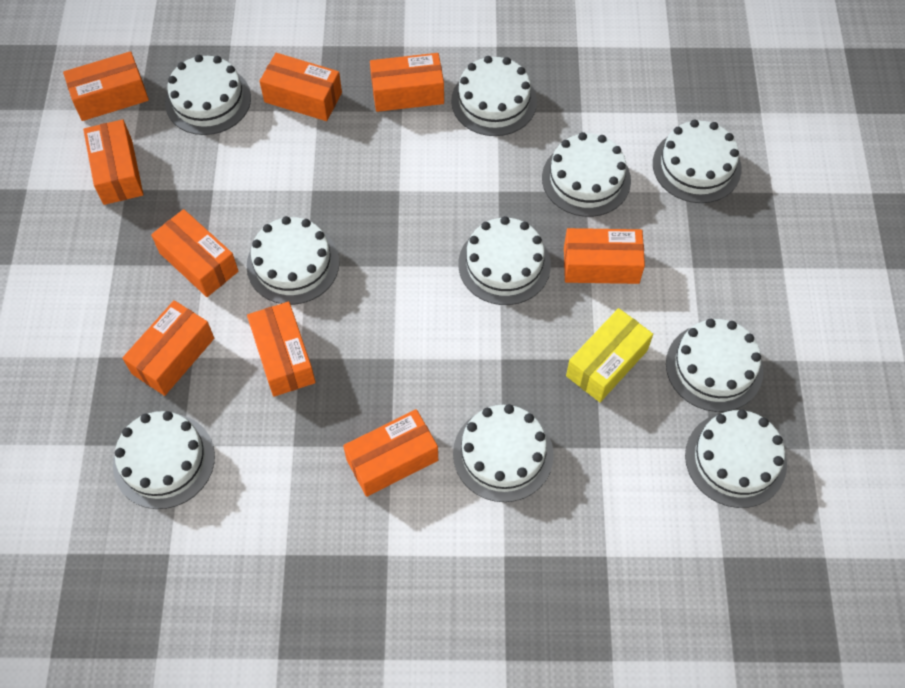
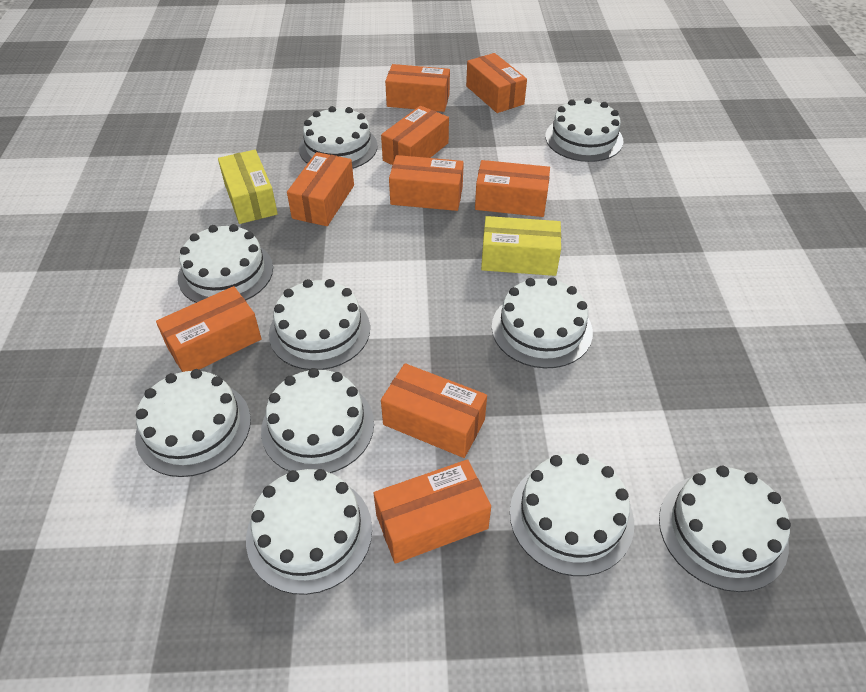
yellow box: [566,308,653,402] = 1 -> [218,150,278,224] [481,216,561,276] = 2

